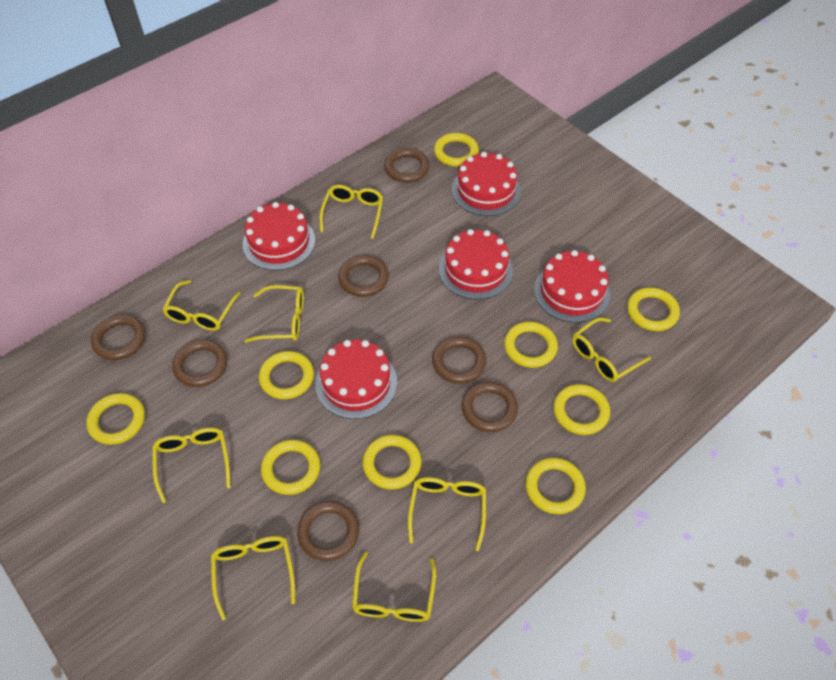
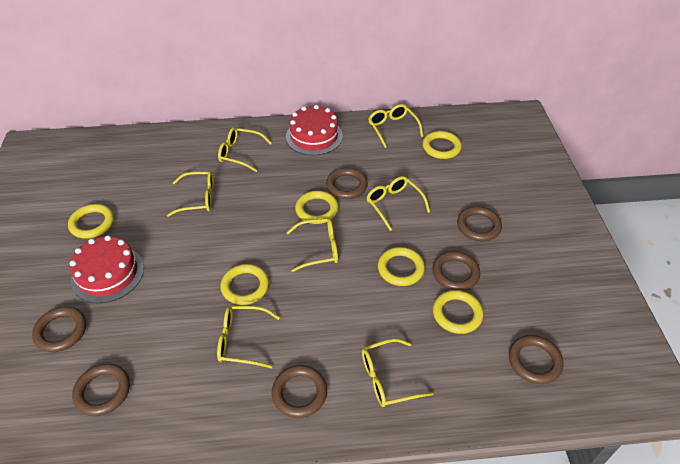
red cake: [243,202,315,270] [316,340,397,419] [439,229,513,300] [452,152,521,216] [534,250,610,323] = 5 -> [69,235,144,303] [286,105,343,155] = 2
yellow glasses: [153,428,231,503] [162,280,241,331] [211,536,295,620] [244,285,304,343] [320,185,383,239] [352,552,436,622] [408,477,486,551] [572,317,651,382] = 8 -> [167,171,214,217] [217,306,280,368] [218,127,272,172] [286,218,338,272] [362,339,434,407] [366,176,430,231] [369,104,423,148] = 7
yellow ring: [86,393,145,445] [259,351,314,399] [261,440,320,495] [363,435,421,490] [434,133,479,167] [504,322,558,368] [525,458,586,514] [553,384,610,435] [627,287,680,331] = 9 -> [68,204,114,239] [220,264,269,305] [295,191,338,224] [378,247,425,286] [422,131,462,159] [433,290,484,334] = 6

